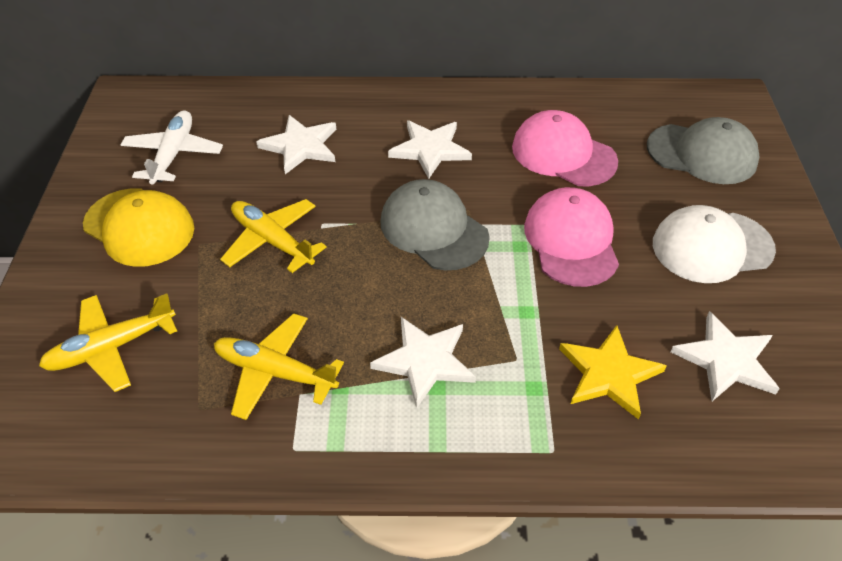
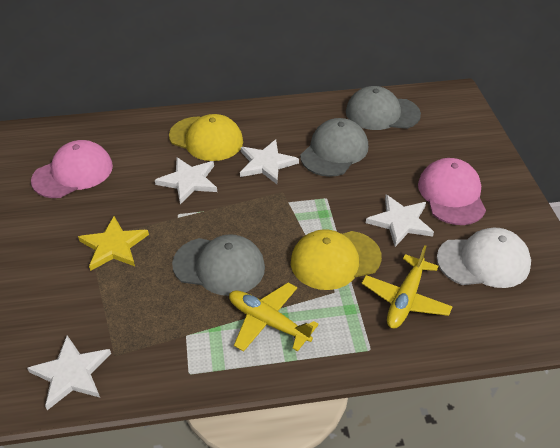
grey cap: [380,179,490,270] [647,117,760,184] = 2 -> [172,234,265,296] [300,118,368,177] [346,86,421,130] = 3
white plane: [120,110,223,185] = 1 -> none = 0
yellow cap: [83,188,194,267] = 1 -> [169,114,243,161] [291,229,382,290] = 2
yellow plane: [39,293,177,392] [214,313,344,420] [220,199,327,273] = 3 -> [229,283,319,352] [362,245,453,329] = 2

